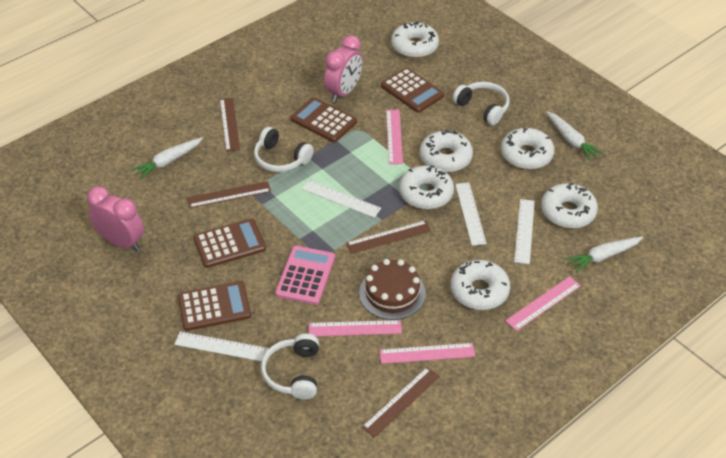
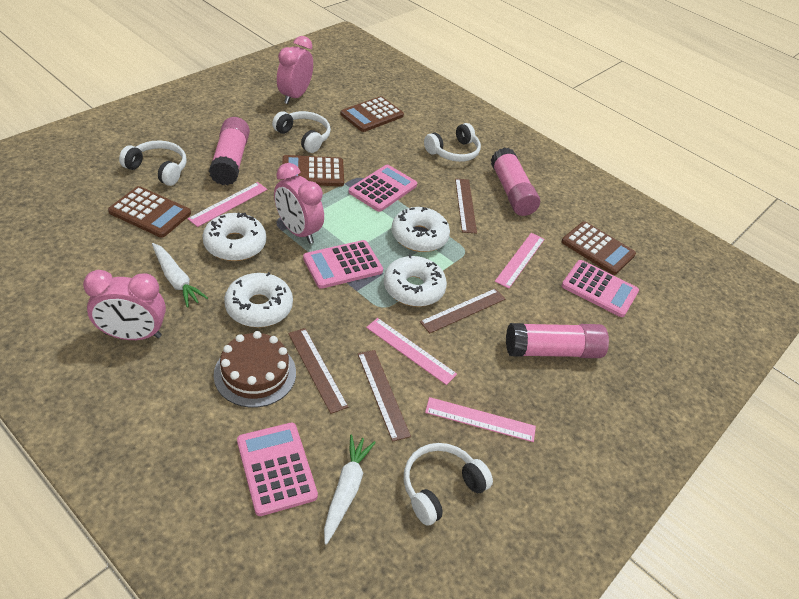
pink calculator: [275,246,335,305] = 1 -> [237,423,318,516] [303,240,383,289] [349,165,417,212] [561,260,639,317] = 4
pink clock: [87,186,144,251] [324,35,363,102] = 2 -> [83,270,166,340] [274,163,324,244] [277,36,313,104] = 3
pink glue stick: none = 0 -> [209,117,250,185] [491,148,540,216] [506,323,609,358] = 3
white carrot: [132,137,203,179] [546,111,603,160] [566,237,643,272] = 3 -> [152,243,208,308] [324,434,376,545] = 2
white donut: [391,22,439,58] [399,165,454,209] [420,129,473,172] [451,260,510,310] [501,128,554,169] [541,183,598,228] = 6 -> [202,213,266,261] [224,272,293,327] [384,254,447,307] [391,207,450,252] = 4
white headphones: [254,127,314,172] [261,334,319,400] [453,82,510,125] = 3 -> [119,141,186,186] [272,111,331,153] [404,443,493,526] [424,123,481,162] = 4
white ruler: [174,332,269,361] [302,180,381,218] [455,182,487,246] [514,199,535,264] = 4 -> none = 0

